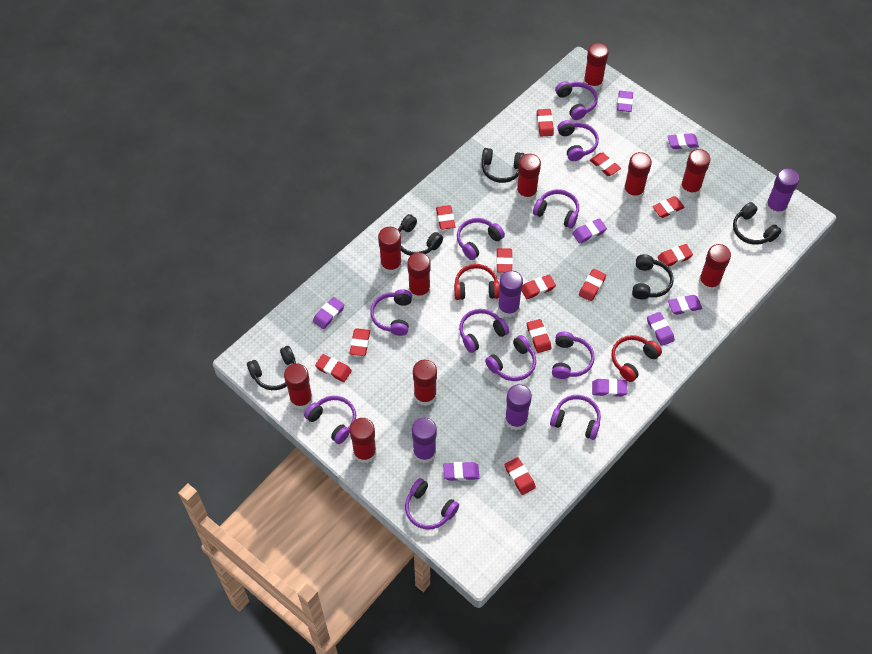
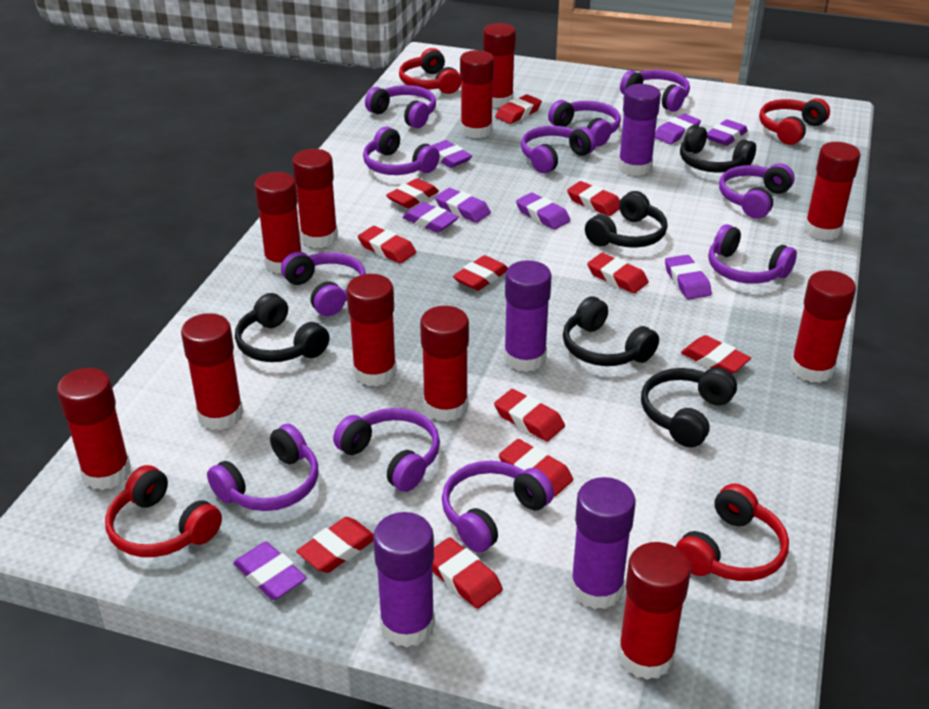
red eraser: [315,354,352,382] [349,328,370,356] [436,205,455,230] [496,248,513,273] [505,457,536,495] [522,274,556,299] [527,319,552,353] [537,109,554,136] [579,269,606,301] [590,152,621,176] [652,196,685,218] [658,244,693,267] = 12 -> [296,517,373,573] [358,226,416,264] [386,178,439,208] [432,537,503,609] [453,255,508,291] [494,389,565,442] [495,94,542,124] [499,439,573,497] [567,181,620,216] [587,253,649,294] [681,335,751,374] = 11
red glue stick: [284,363,313,410] [350,418,376,463] [378,227,402,274] [407,252,431,300] [413,360,437,406] [516,154,541,201] [583,43,609,91] [623,152,652,200] [680,149,711,197] [699,244,731,291] = 10 -> [57,368,131,490] [181,313,244,430] [254,172,302,274] [292,149,338,248] [346,274,397,387] [420,306,469,422] [460,50,494,138] [483,23,516,108] [617,542,691,680] [790,270,856,383] [804,142,861,240] = 11
red headphones: [454,264,500,300] [611,335,662,382] = 2 -> [105,465,222,557] [399,48,461,94] [676,483,789,581] [759,98,830,145] = 4

